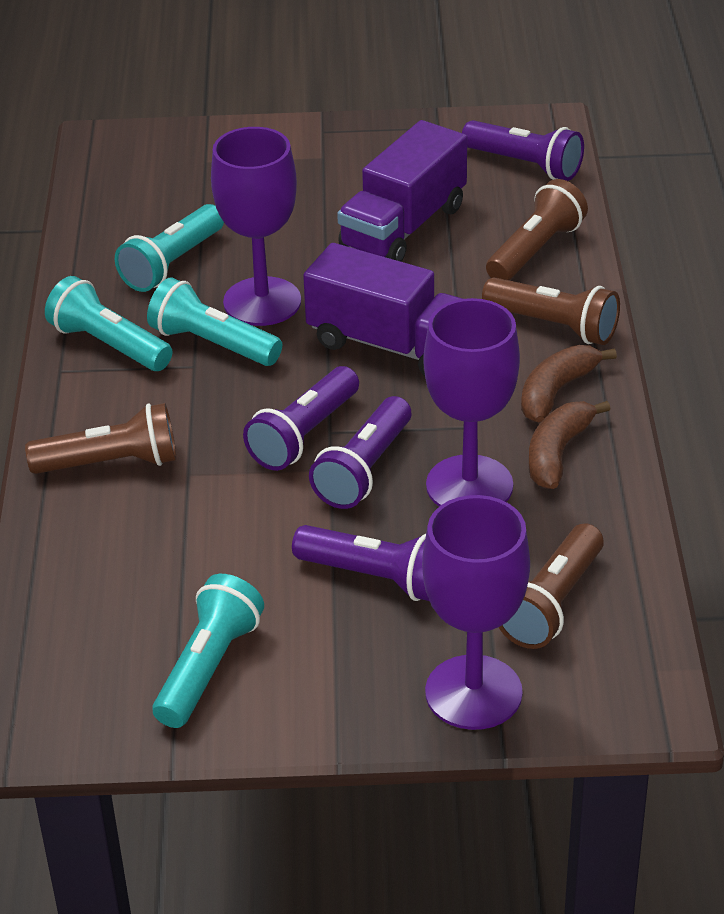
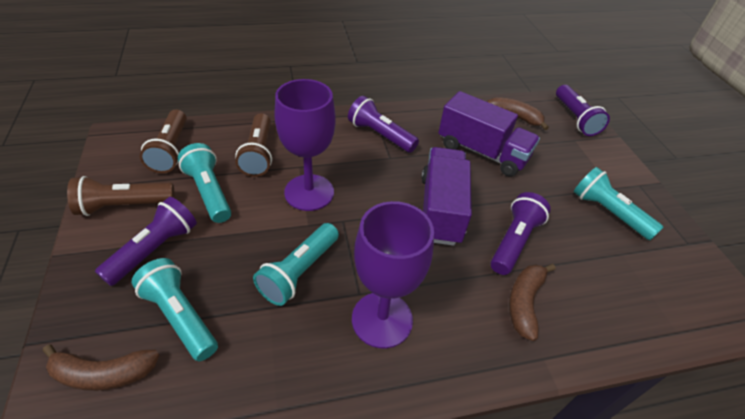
brown banana: [521,345,617,422] [529,401,611,489] = 2 -> [43,345,159,391] [487,97,549,130] [509,264,556,341] = 3
brown flashlight: [25,403,176,474] [482,277,620,345] [486,179,588,280] [499,523,604,649] = 4 -> [67,176,175,216] [140,110,187,173] [235,113,272,177] = 3
purple goblet: [211,127,301,326] [422,495,530,730] [423,298,520,506] = 3 -> [274,79,336,211] [352,201,434,348] = 2

